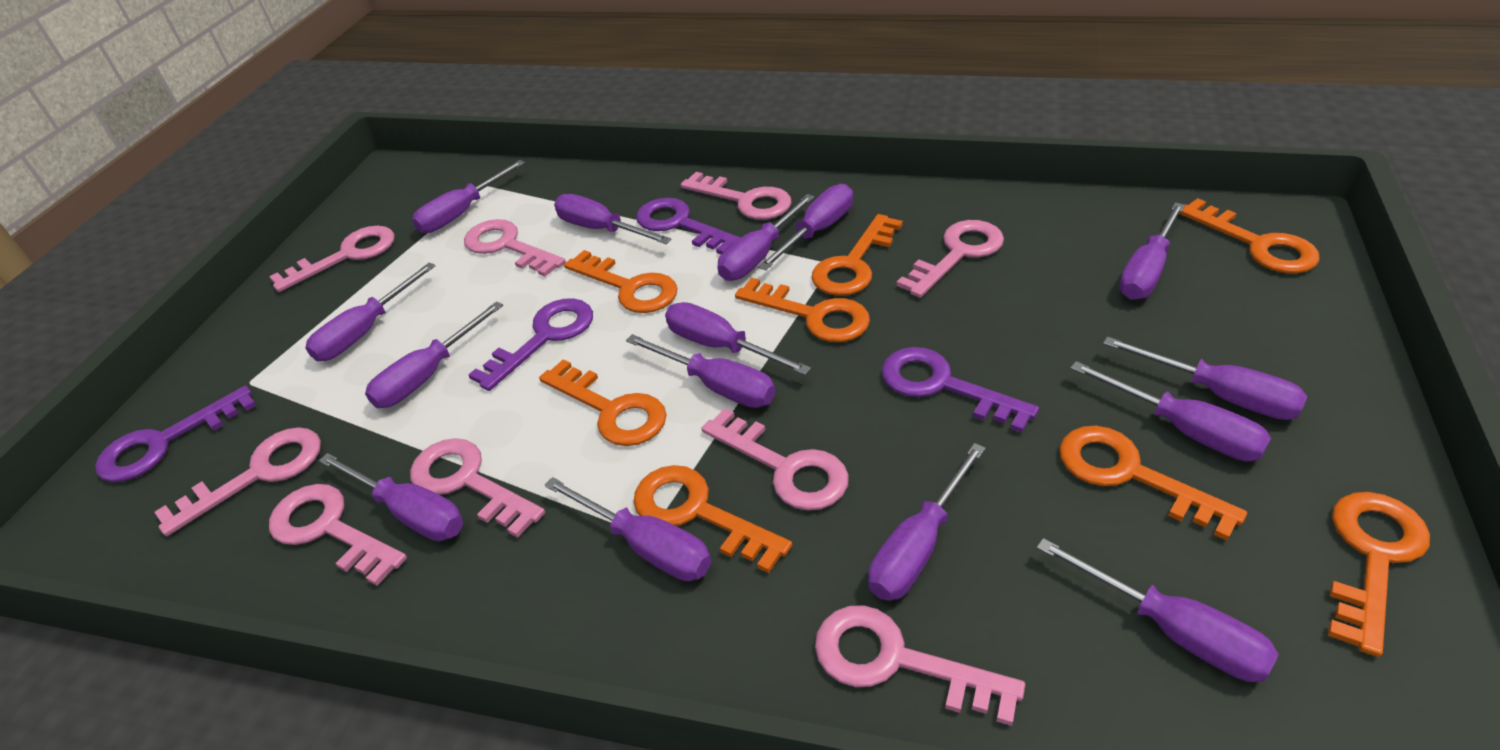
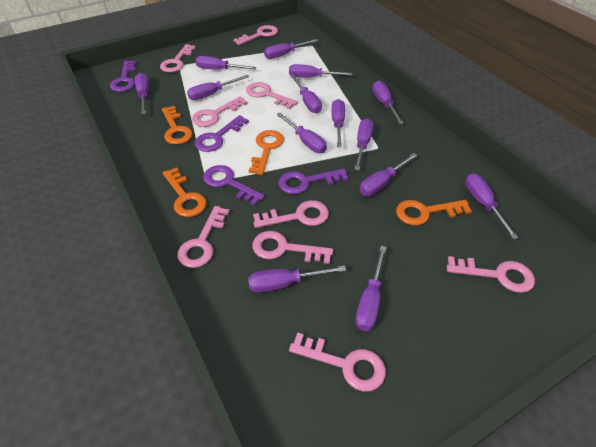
orange key: [539,359,667,446] [564,250,678,313] [633,465,792,573] [735,278,870,342] [811,214,903,296] [1059,426,1247,541] [1179,198,1320,273] [1328,492,1430,657] = 8 -> [162,106,193,145] [163,167,207,217] [249,130,284,175] [396,200,472,225] = 4
purple screwdriver: [305,263,435,361] [319,453,463,541] [365,301,503,408] [412,160,525,233] [544,477,711,581] [554,194,672,244] [626,334,775,408] [665,302,811,375] [717,194,814,281] [758,184,853,271] [868,443,986,601] [1037,538,1279,682] [1070,361,1271,461] [1103,336,1307,420] [1119,202,1185,300] = 15 -> [135,73,149,114] [187,75,249,100] [195,56,256,69] [248,266,346,293] [264,39,318,59] [276,113,327,153] [289,64,352,78] [290,74,322,113] [331,99,345,147] [354,118,373,170] [355,246,387,331] [360,153,417,196] [372,81,404,124] [465,173,519,239] = 14

